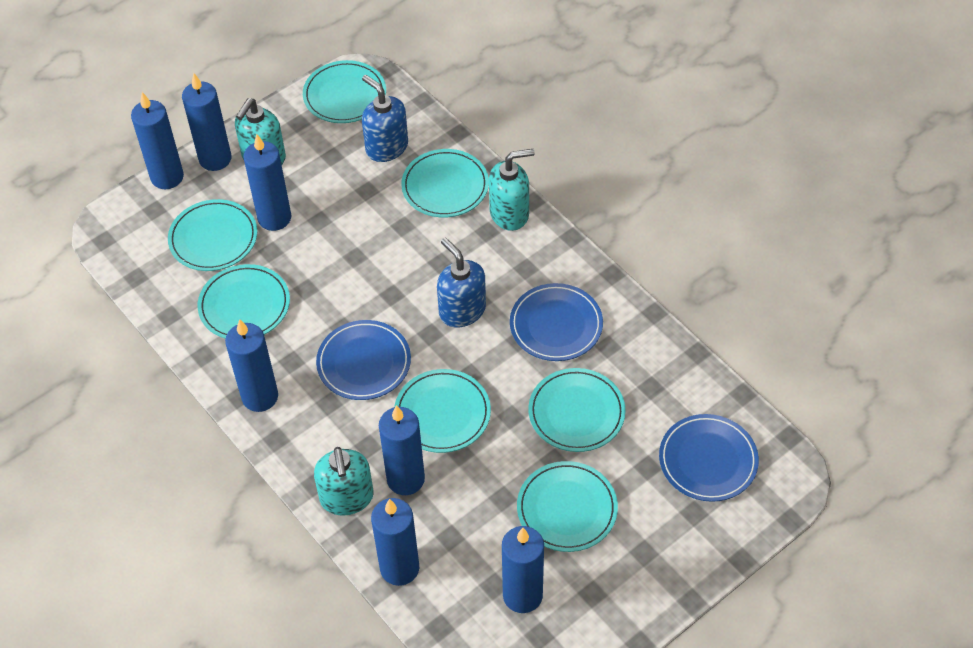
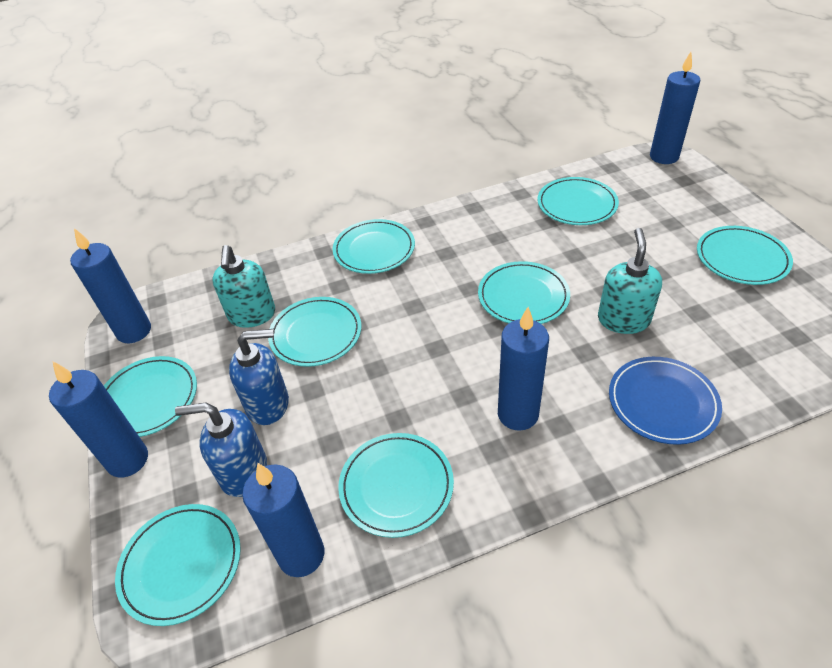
blue candle: [131,92,184,189] [182,73,232,171] [225,319,278,412] [243,134,291,231] [371,498,419,586] [379,405,425,495] [502,526,544,613] = 7 -> [49,361,148,478] [70,228,151,343] [242,463,324,577] [498,307,549,431] [650,52,700,164] = 5
blue plate: [316,320,411,400] [510,283,603,361] [659,414,759,502] = 3 -> [609,357,722,445] = 1
turquoise plate: [168,199,257,271] [198,264,290,339] [303,60,386,123] [394,369,491,453] [401,149,489,217] [517,461,618,552] [528,368,626,452] = 7 -> [104,356,197,437] [115,504,241,626] [268,297,361,367] [333,219,415,274] [338,433,454,538] [478,261,570,324] [537,177,619,225] [697,226,793,285] = 8
turquoise soap dispenser: [235,98,286,165] [314,447,374,516] [489,149,535,231] = 3 -> [212,245,275,328] [598,228,662,334] = 2

